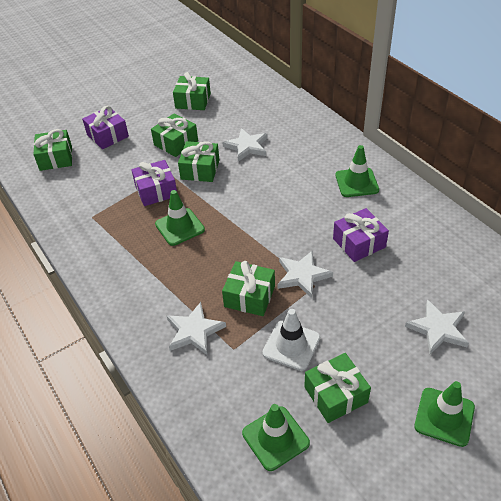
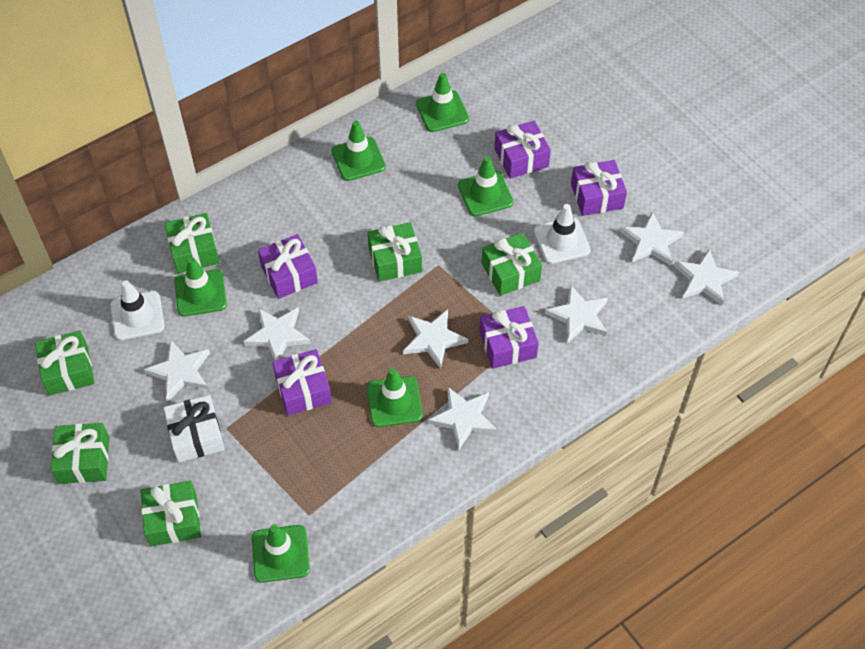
green traffic cone: [155,190,205,246] [242,404,310,471] [335,145,379,197] [414,381,475,447] = 4 -> [174,257,227,317] [252,524,310,583] [332,121,386,181] [367,368,423,427] [416,73,469,132] [458,156,514,216] = 6
purple gift: [82,106,129,149] [131,160,177,206] [333,208,389,262] = 3 -> [258,234,318,299] [272,349,332,416] [479,306,539,369] [494,121,551,179] [571,160,627,216] = 5
white gift: none = 0 -> [164,395,224,462] = 1
white star: [167,302,226,355] [222,128,268,161] [277,250,333,299] [405,300,469,354] = 4 -> [144,340,210,402] [243,307,311,361] [403,309,468,369] [428,387,497,450] [545,285,608,343] [620,211,684,266] [674,249,739,305] = 7
white traffic cone: [262,309,320,371] = 1 -> [111,280,165,340] [534,204,591,264] = 2

